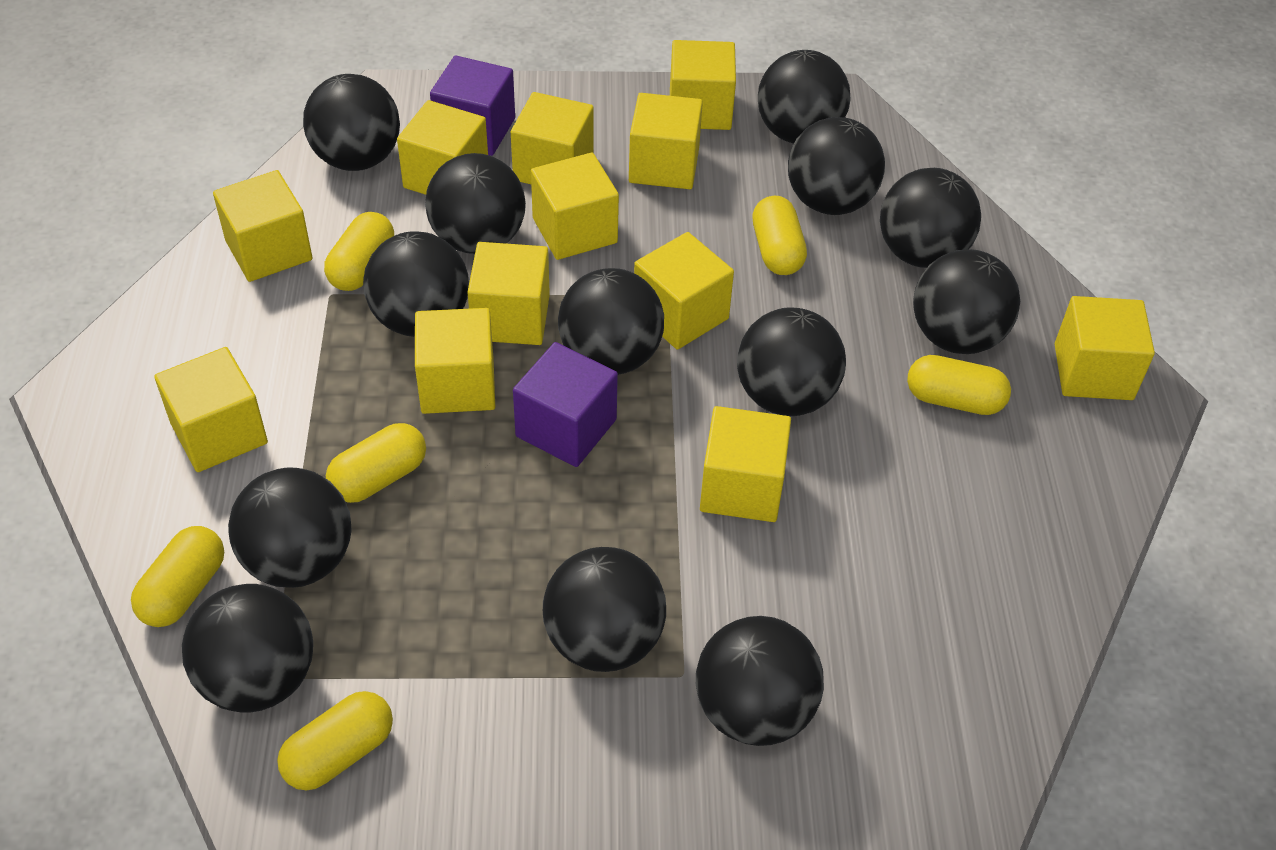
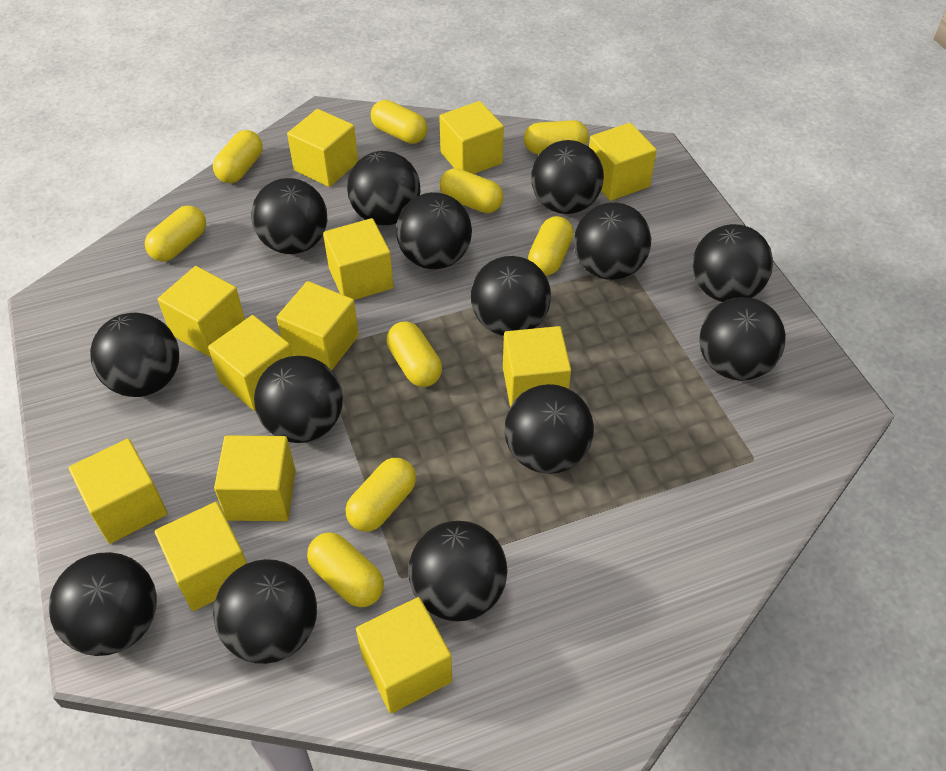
black ball: [182,584,313,713] [228,467,352,588] [303,74,400,171] [363,231,469,337] [425,153,526,254] [543,547,666,672] [558,268,664,375] [696,616,824,746] [737,307,846,416] [758,50,851,144] [788,117,885,215] [880,168,981,268] [913,249,1020,354] = 13 -> [49,552,157,656] [90,313,179,397] [213,559,317,664] [251,178,327,254] [254,356,343,443] [347,151,421,225] [396,192,472,269] [409,521,508,621] [471,256,551,336] [504,384,594,474] [531,140,604,214] [574,202,651,280] [692,224,773,302] [699,297,786,381] = 14
purple cube: [430,56,515,156] [513,342,618,467] = 2 -> none = 0
yellow capsule: [131,526,224,627] [277,691,393,790] [324,212,394,291] [326,423,426,503] [752,196,807,275] [907,355,1011,415] = 6 -> [145,206,206,261] [213,130,263,183] [307,532,384,607] [346,458,416,531] [371,100,427,144] [387,322,442,387] [440,168,503,213] [524,120,589,154] [528,216,574,276] = 9

